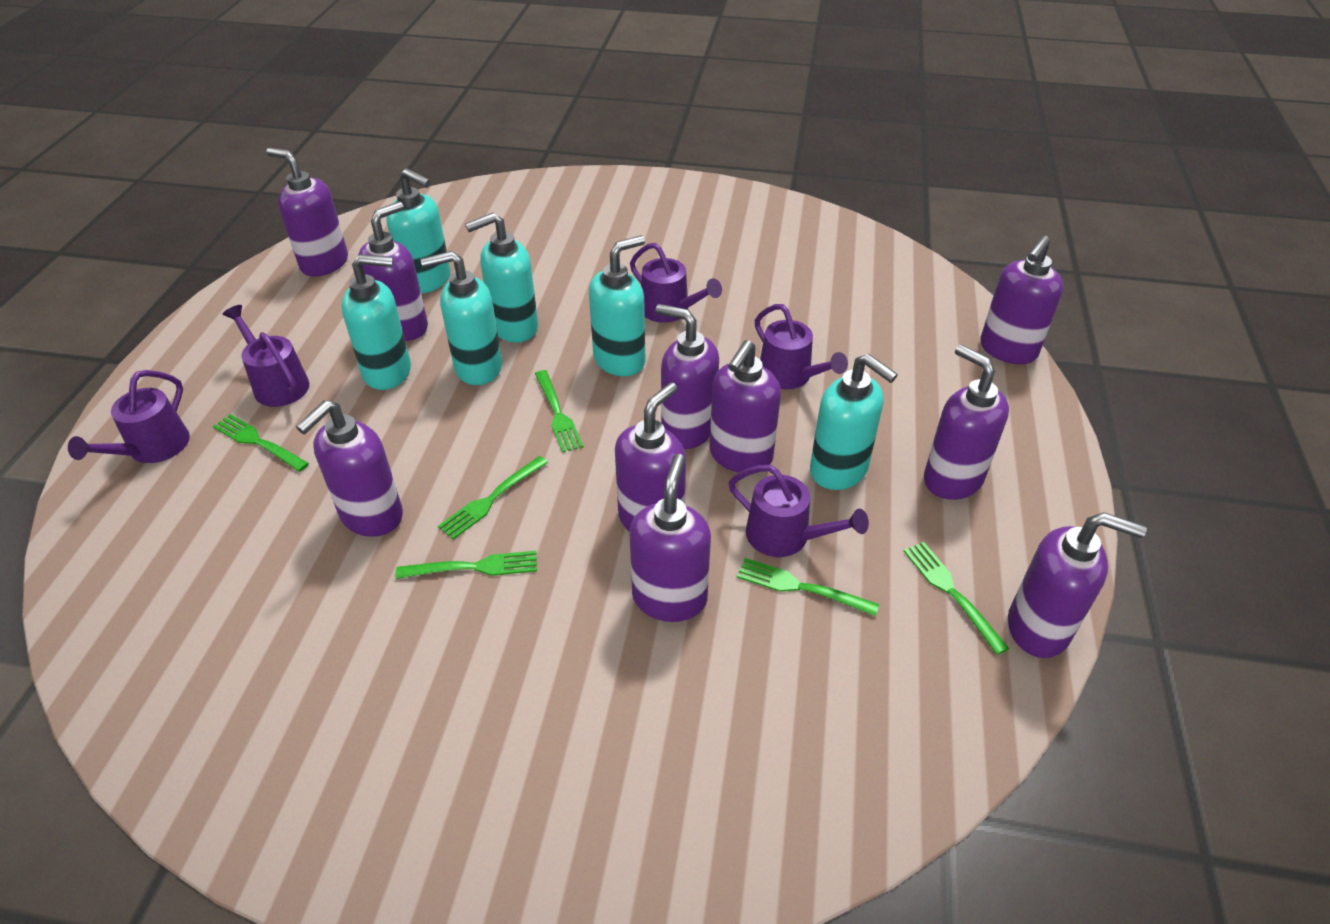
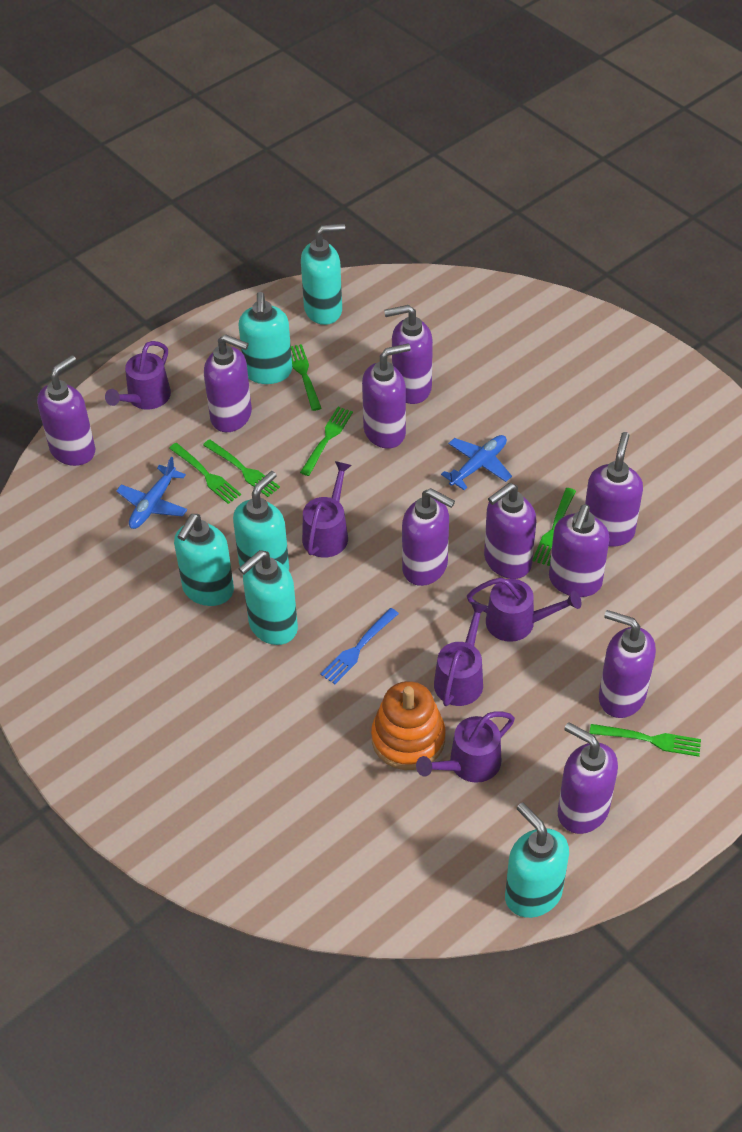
blue fork: none = 0 -> [320,608,399,684] = 1
blue plane: none = 0 -> [116,457,187,529] [441,435,512,490] = 2
orange stacking toy: none = 0 -> [371,681,445,770] = 1

